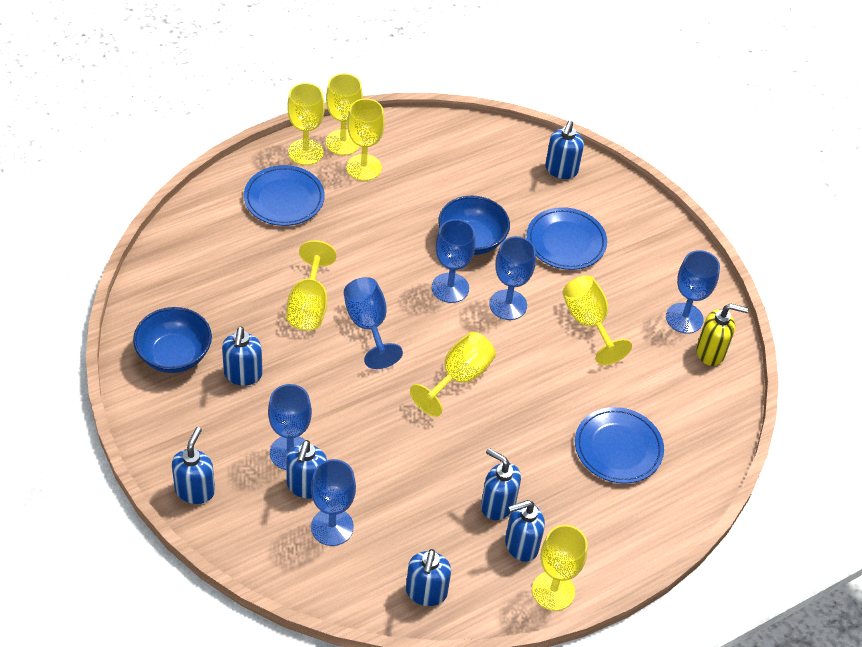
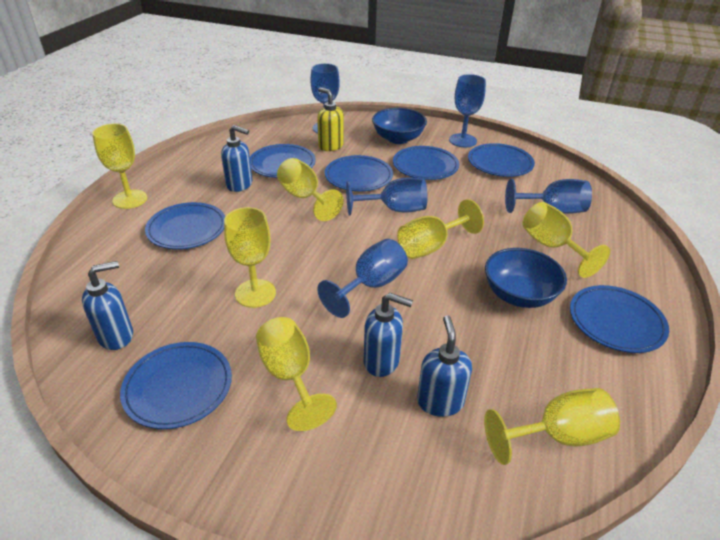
blue goblet: [268,384,312,470] [311,459,356,546] [344,277,403,369] [432,219,476,303] [489,236,536,320] [666,250,720,334] = 6 -> [310,63,340,133] [317,239,408,318] [346,177,428,216] [449,74,486,147] [505,179,592,214] = 5
blue plate: [244,165,325,226] [527,207,607,270] [575,407,664,484] = 3 -> [120,342,232,429] [145,202,225,249] [250,144,316,178] [325,155,393,191] [393,146,459,180] [468,143,535,177] [570,285,669,353] = 7
blue soap dispenser: [172,427,215,504] [222,327,263,386] [286,440,327,498] [406,549,451,606] [481,448,521,520] [505,500,545,562] [545,120,584,179] = 7 -> [82,261,133,350] [221,125,252,192] [364,293,413,377] [417,315,472,417] = 4

